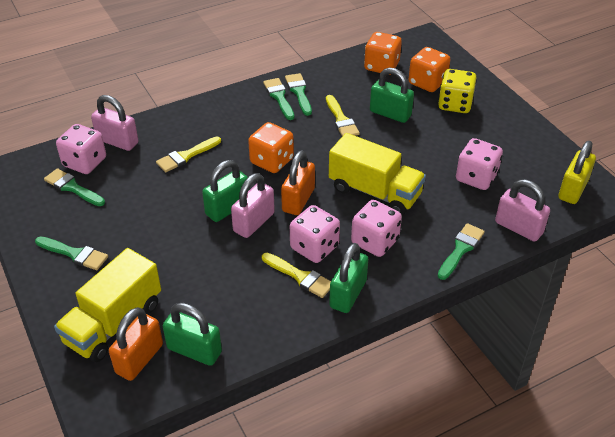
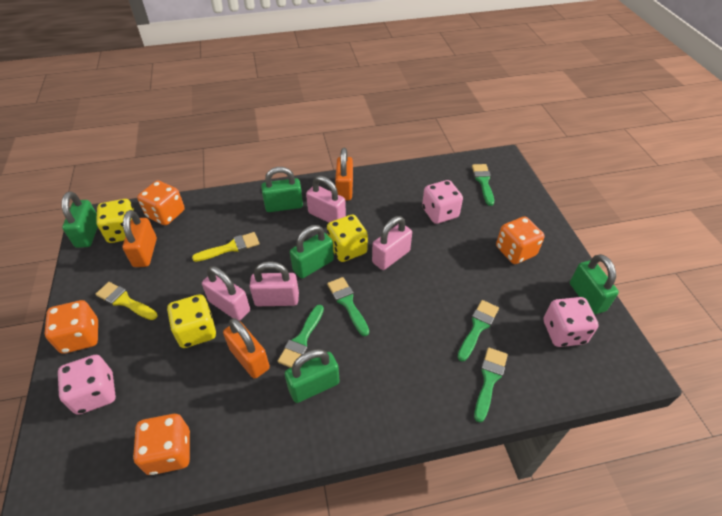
green padlock: [163,303,222,366] [202,160,249,222] [329,243,368,313] [370,68,414,123] = 4 -> [62,192,98,248] [261,167,303,212] [285,349,340,403] [290,225,334,279] [570,254,619,314] = 5
orange dice: [248,122,294,173] [364,32,402,75] [409,47,451,92] = 3 -> [45,300,98,354] [133,414,190,475] [137,181,185,225] [496,216,545,264] = 4
orange padlock: [109,307,163,381] [281,150,315,215] = 2 -> [122,210,157,267] [223,318,270,379] [335,148,353,200] = 3
pink dice: [56,124,106,174] [290,205,340,263] [351,200,402,257] [456,138,503,190] = 4 -> [58,355,116,415] [422,180,463,224] [544,297,599,347] = 3
pink padlock: [91,95,139,151] [231,173,275,238] [495,179,550,242] = 3 -> [202,266,250,321] [249,261,299,306] [306,176,346,223] [372,216,412,270] = 4
yellow brush: [156,136,221,172] [262,253,331,298] [326,95,360,136] = 3 -> [96,282,158,320] [192,232,260,262] = 2
yellow dice: [438,69,477,113] = 1 -> [96,199,135,243] [167,294,216,348] [327,214,368,262] = 3
yellow padlock: [558,141,596,204] = 1 -> none = 0
yellow truck: [54,248,161,362] [329,133,426,216] = 2 -> none = 0

